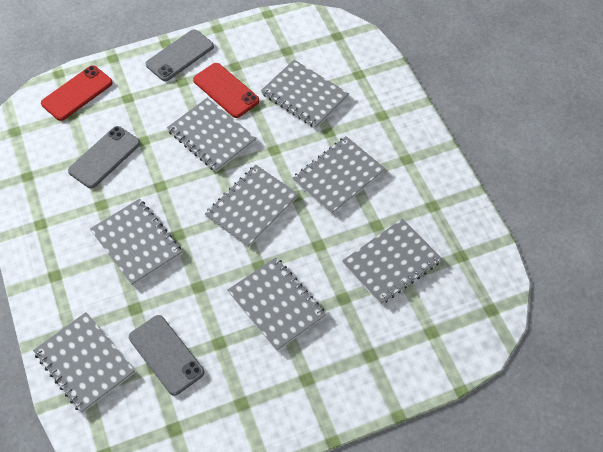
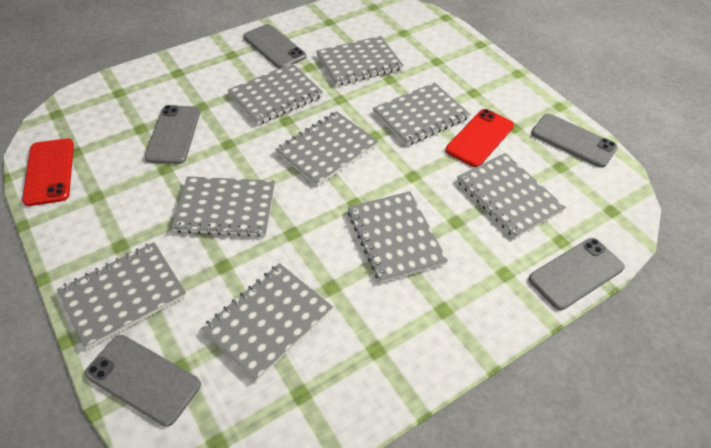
grey notebook: [33,312,135,413] [90,199,182,286] [167,98,256,172] [205,164,299,248] [228,257,326,351] [261,60,349,128] [293,136,386,215] [342,219,442,305] = 8 -> [57,242,186,349] [171,176,275,237] [201,263,333,381] [228,63,323,125] [275,111,379,186] [316,36,404,86] [348,191,448,283] [373,82,470,146] [457,153,566,238] = 9
grey phone: [68,126,140,188] [129,315,204,396] [146,29,214,81] = 3 -> [85,335,201,427] [145,105,200,164] [243,24,306,68] [529,238,625,310] [531,114,618,168] = 5

